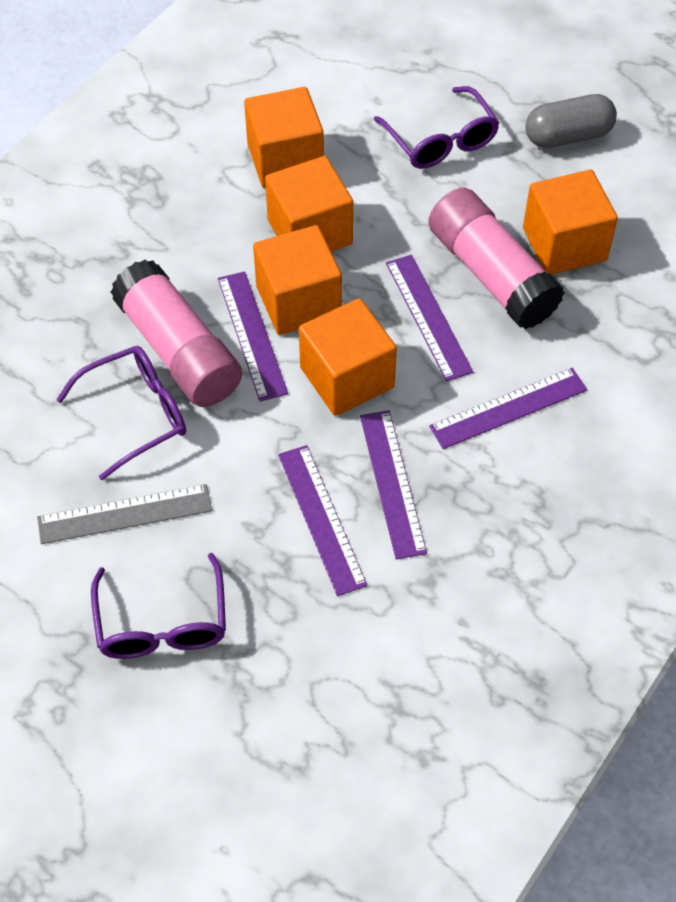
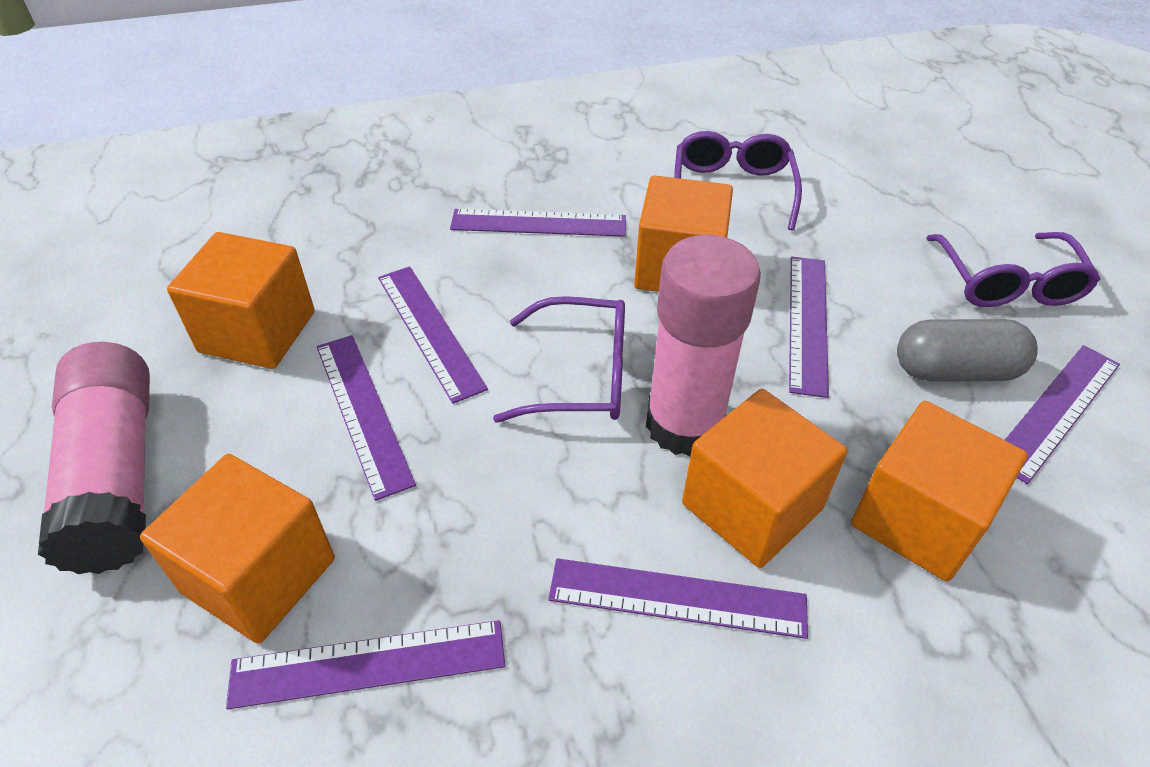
grey ruler: [37,484,212,544] = 1 -> none = 0
purple ruler: [218,271,288,401] [278,445,367,596] [360,410,427,559] [386,255,473,381] [429,368,587,449] = 5 -> [226,620,505,709] [317,335,416,501] [378,267,488,404] [450,209,626,237] [549,558,808,639] [789,257,829,398] [1005,345,1120,484] = 7

